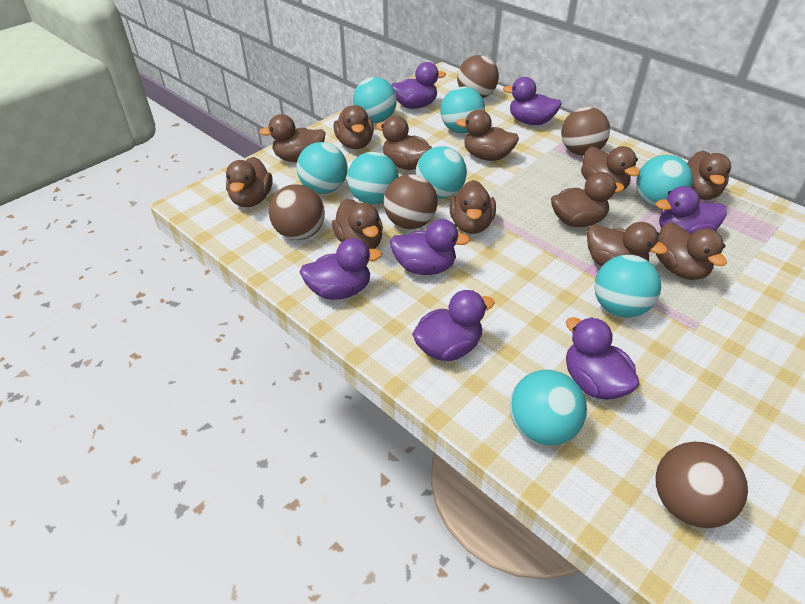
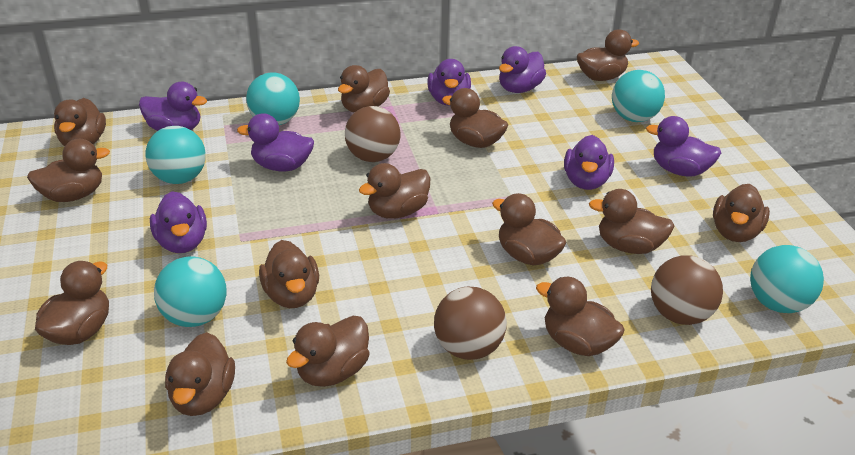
brown ball: [269,184,325,240] [383,174,438,229] [457,55,499,98] [561,107,610,156] [655,442,748,528] = 5 -> [345,106,401,162] [434,287,507,360] [651,255,723,325] = 3
brown duck: [226,157,272,207] [259,114,326,162] [332,199,383,249] [333,105,374,149] [376,115,432,170] [449,180,496,234] [456,110,519,161] [551,172,624,227] [581,146,640,190] [587,222,668,267] [656,222,727,280] [687,150,731,200] = 12 -> [27,139,110,202] [35,261,109,345] [54,98,106,146] [165,332,235,416] [259,240,319,308] [286,316,370,387] [338,65,390,113] [359,163,431,219] [442,88,508,148] [492,193,566,265] [536,277,625,356] [577,29,639,81] [589,189,674,254] [713,184,770,242] = 14
turquoise ball: [297,142,348,194] [347,152,399,204] [353,77,397,123] [416,146,467,198] [440,86,485,133] [510,370,587,446] [594,255,661,318] [636,155,693,207] = 8 -> [146,126,206,184] [154,256,227,327] [246,73,300,125] [612,70,665,122] [750,245,824,313] = 5

